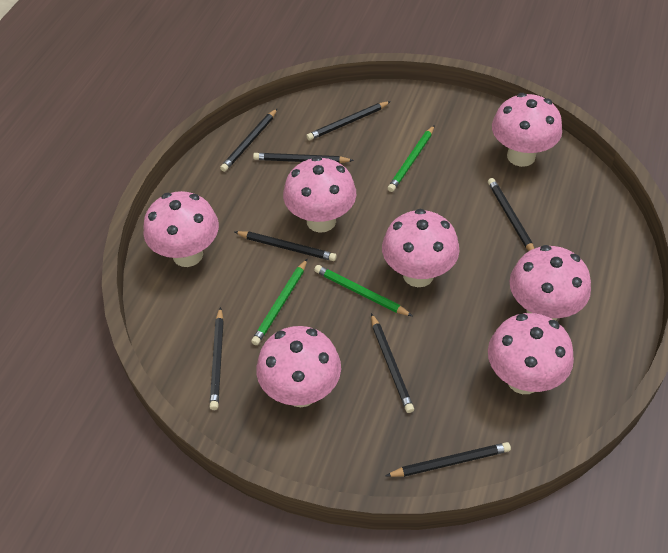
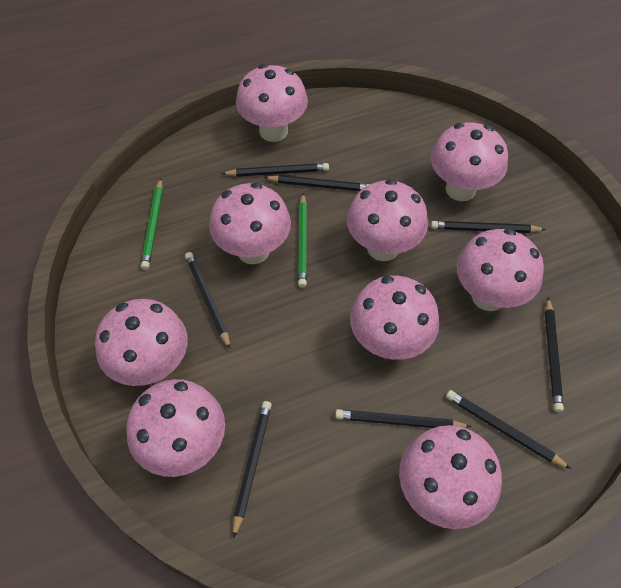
green pencil: [251,259,307,345] [314,265,412,316] [388,125,434,192] = 3 -> [141,178,163,270] [298,193,307,288] = 2
pink mushroom: [143,191,219,267] [256,326,341,407] [283,156,356,233] [382,209,459,287] [488,313,574,394] [492,93,562,167] [510,245,591,321] = 7 -> [95,299,188,386] [126,379,225,477] [209,183,291,264] [236,64,308,142] [347,179,428,261] [350,276,440,360] [399,425,502,529] [431,122,508,201] [456,228,544,311] = 9

